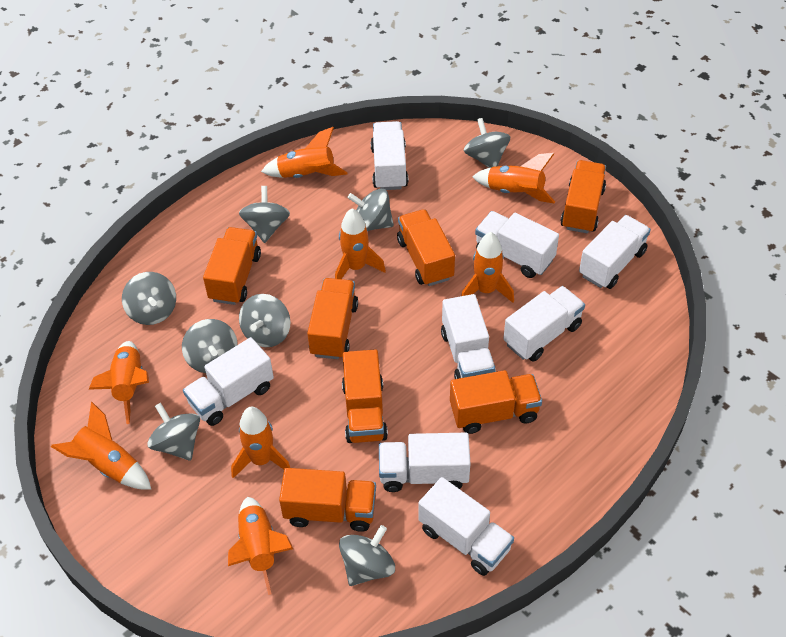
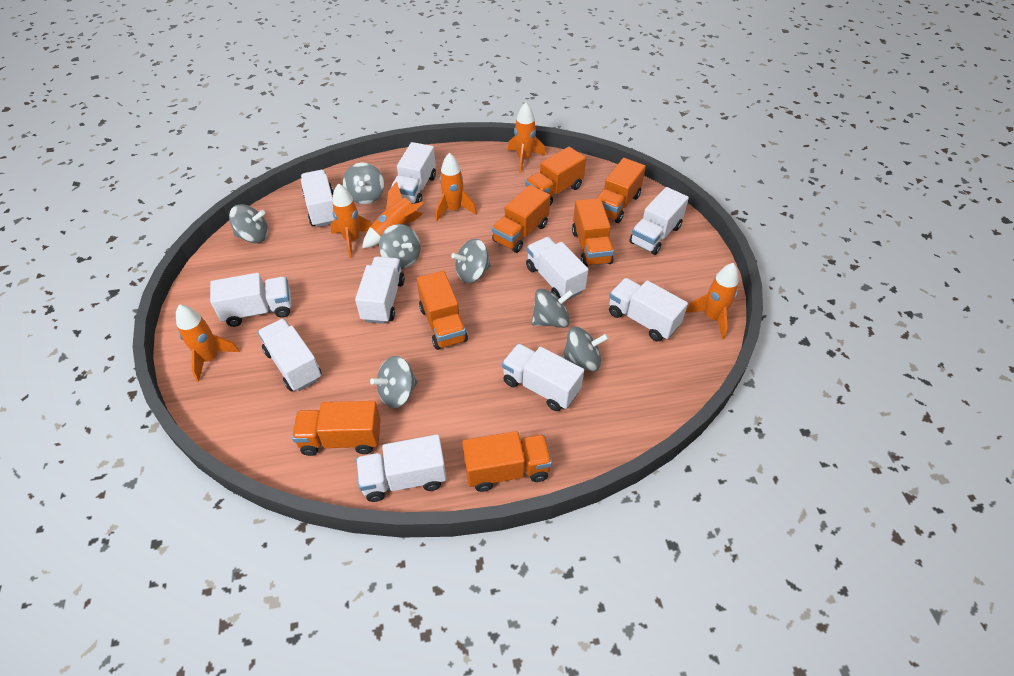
grey spinning top: [122,272,176,325] [147,403,200,461] [182,319,238,373] [239,186,290,243] [239,294,290,347] [339,525,395,586] [347,189,394,231] [464,118,510,168] = 8 -> [229,204,268,243] [343,162,384,204] [370,356,418,408] [379,224,420,269] [451,239,491,283] [532,289,574,328] [562,327,609,372] = 7
orange rocket: [51,402,151,489] [88,341,149,424] [228,497,293,595] [231,407,290,478] [261,127,348,178] [335,208,386,279] [461,232,514,303] [472,153,555,204] = 8 -> [176,305,240,382] [330,183,372,258] [362,181,424,248] [435,153,477,221] [508,102,546,173] [685,263,739,339] = 6
white truck: [183,337,274,426] [371,121,408,190] [379,433,471,492] [418,477,514,576] [441,294,496,379] [475,211,559,278] [503,286,585,362] [579,215,651,289] = 8 -> [210,273,291,327] [258,318,322,391] [301,170,335,227] [355,257,405,324] [356,434,447,502] [391,142,436,204] [502,344,584,411] [526,237,588,301] [609,278,688,341] [629,187,689,255] = 10

